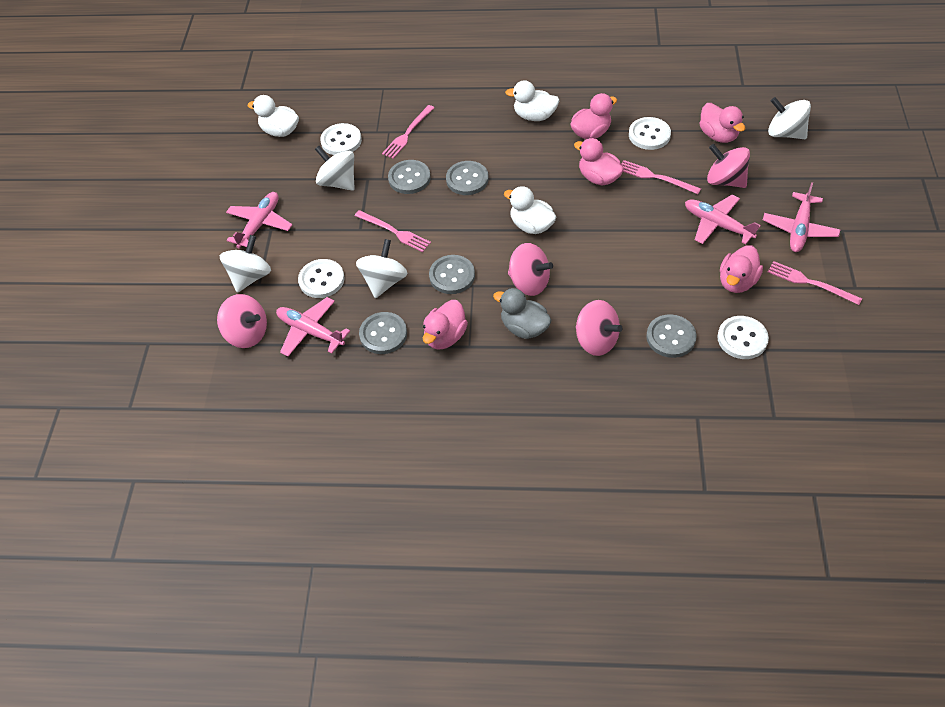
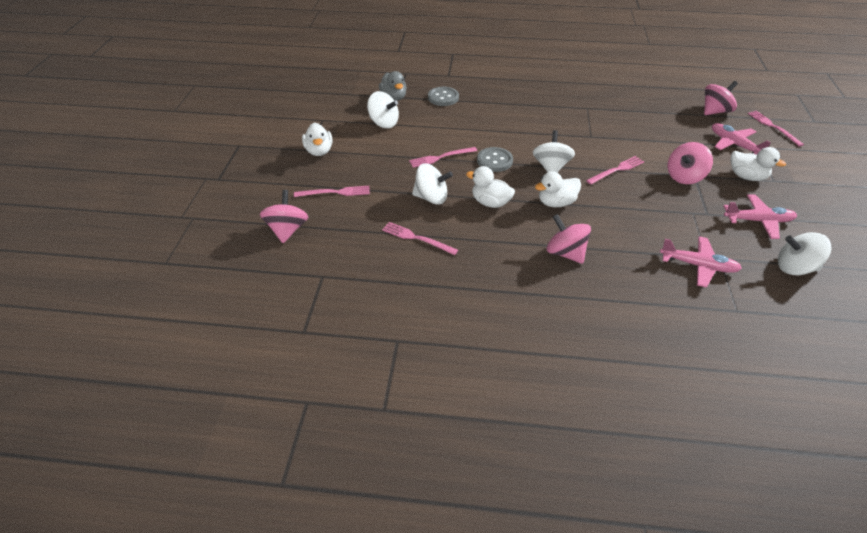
grey button: [359,312,407,354] [388,160,431,194] [429,255,475,294] [446,161,489,195] [646,314,697,358] = 5 -> [428,87,459,106] [477,147,513,172] = 2
pink duck: [423,300,468,350] [571,93,617,139] [574,138,624,186] [699,103,745,143] [720,245,763,293] = 5 -> none = 0
pink fork: [354,210,431,252] [382,105,434,159] [621,160,701,194] [768,261,862,305] = 4 -> [294,186,370,197] [382,222,458,255] [409,147,477,168] [586,156,644,185] [748,111,804,147] = 5
pink plane: [226,192,292,248] [276,297,350,357] [685,195,761,245] [763,182,840,252] = 4 -> [660,236,742,288] [712,123,771,155] [723,194,797,239] = 3
white button: [298,259,345,298] [320,123,362,155] [629,117,671,150] [717,316,769,359] = 4 -> none = 0
white duck: [248,95,299,137] [504,186,556,234] [505,80,560,121] = 3 -> [302,123,333,156] [466,166,515,208] [535,171,581,207] [730,147,786,181] = 4

